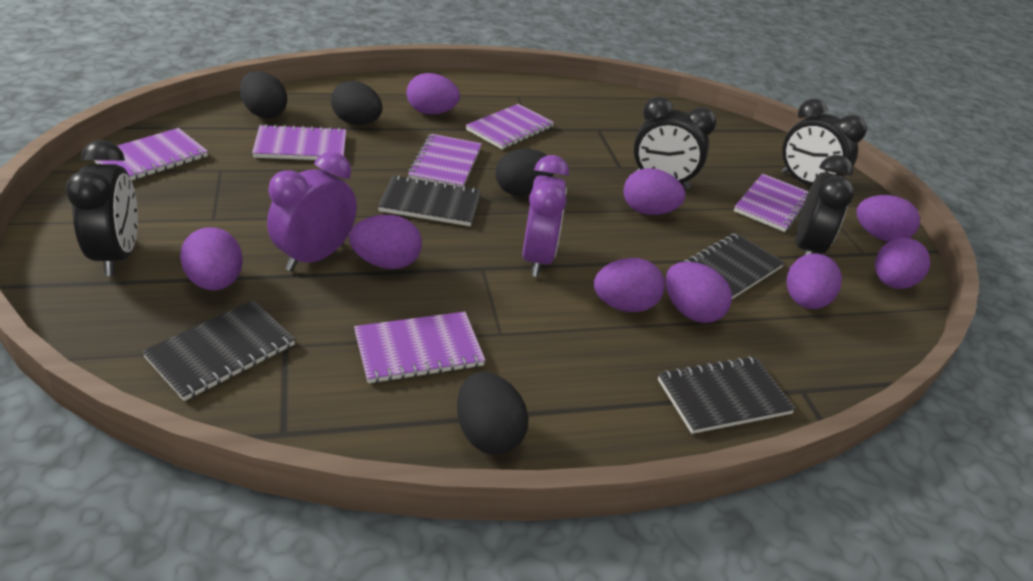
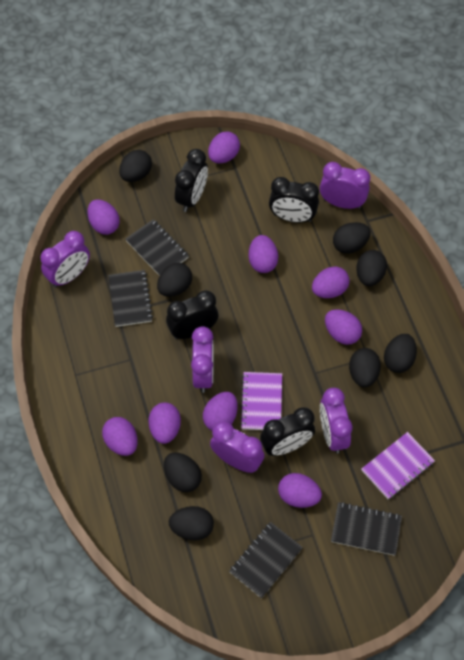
black egg: [240,71,287,118] [331,81,382,125] [457,372,528,455] [495,149,553,196] = 4 -> [119,150,152,182] [157,263,192,297] [164,452,202,492] [169,506,214,540] [333,222,371,254] [349,348,381,387] [356,250,387,286] [384,334,417,373] = 8
purple clock: [267,152,357,271] [522,155,569,277] = 2 -> [40,231,90,288] [191,326,214,393] [210,421,264,473] [320,162,370,209] [320,388,352,454] = 5
purple notebook: [93,128,208,181] [252,124,346,160] [354,312,486,384] [408,134,482,187] [466,104,554,149] [734,174,809,232] = 6 -> [240,372,282,430] [361,432,435,499] = 2

